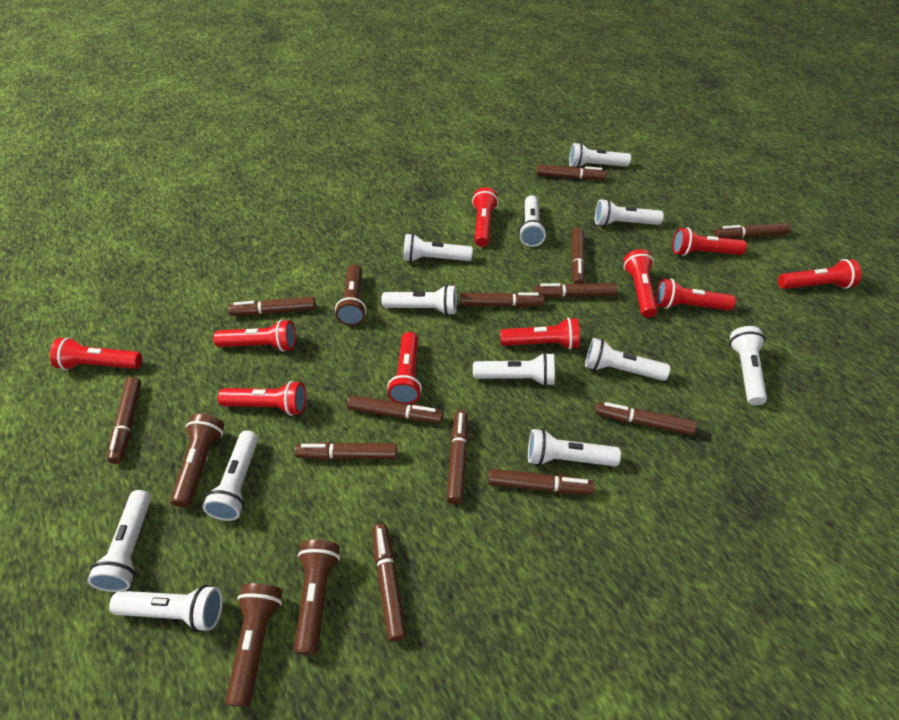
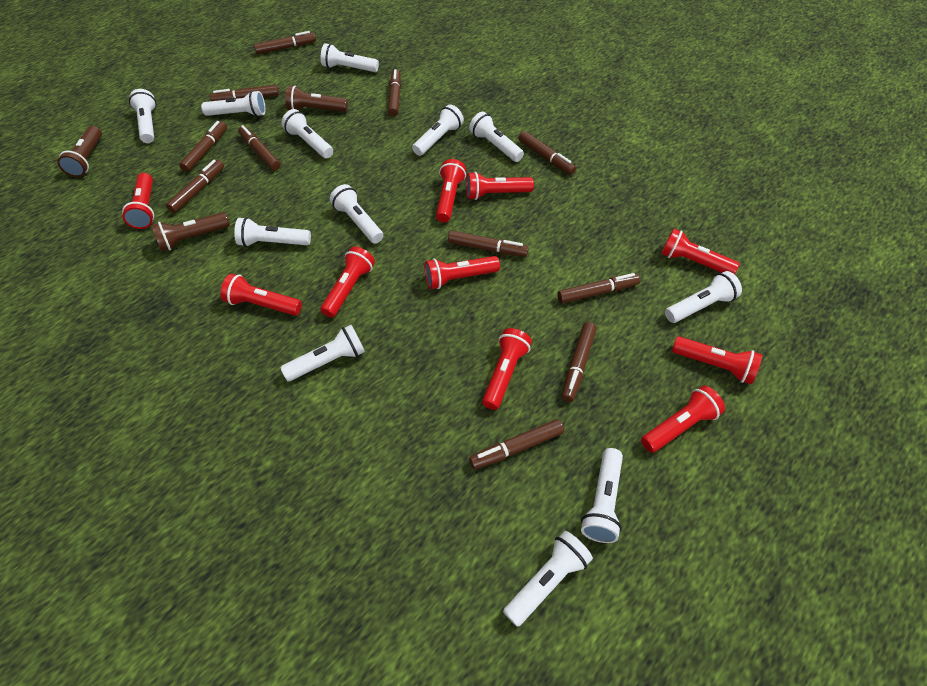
brown flashlight: [170,414,224,508] [225,583,283,707] [294,540,340,655] [335,264,367,326] = 4 -> [57,126,102,177] [151,212,230,251] [285,86,348,112] = 3
brown marker: [107,377,141,464] [229,296,316,316] [295,442,397,460] [347,395,443,423] [372,523,407,642] [447,410,468,504] [460,292,544,307] [488,469,595,495] [533,283,617,298] [536,165,606,180] [571,227,586,284] [595,402,697,435] [713,223,791,239] = 13 -> [166,160,224,213] [179,121,227,172] [210,85,279,101] [238,125,280,171] [254,31,316,54] [388,69,401,117] [448,231,529,257] [469,419,564,469] [519,131,576,175] [557,273,640,304] [562,322,597,402] = 11

